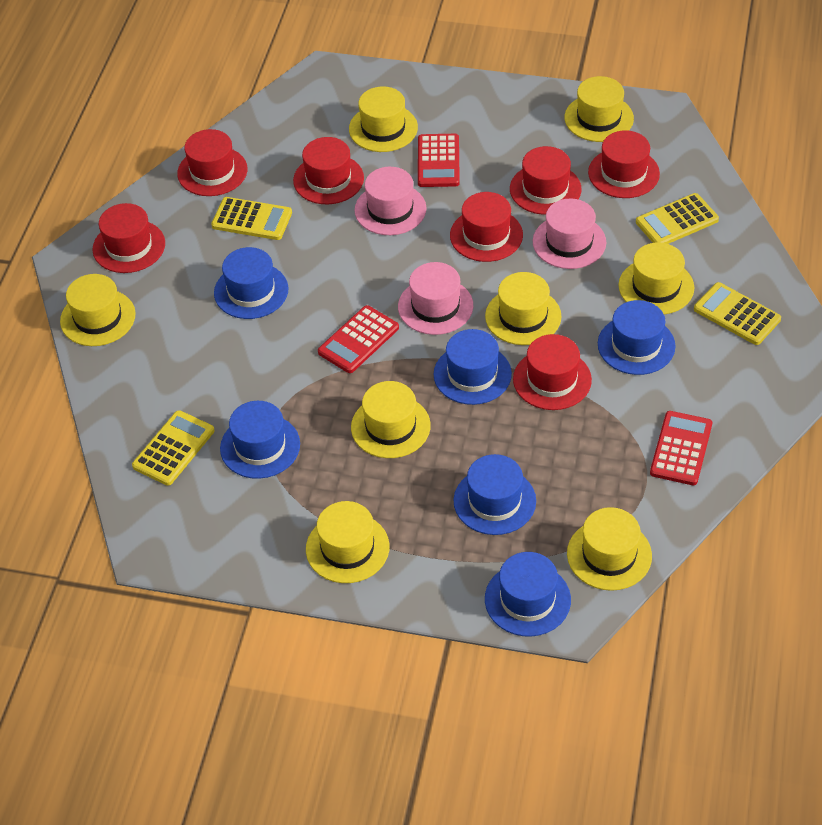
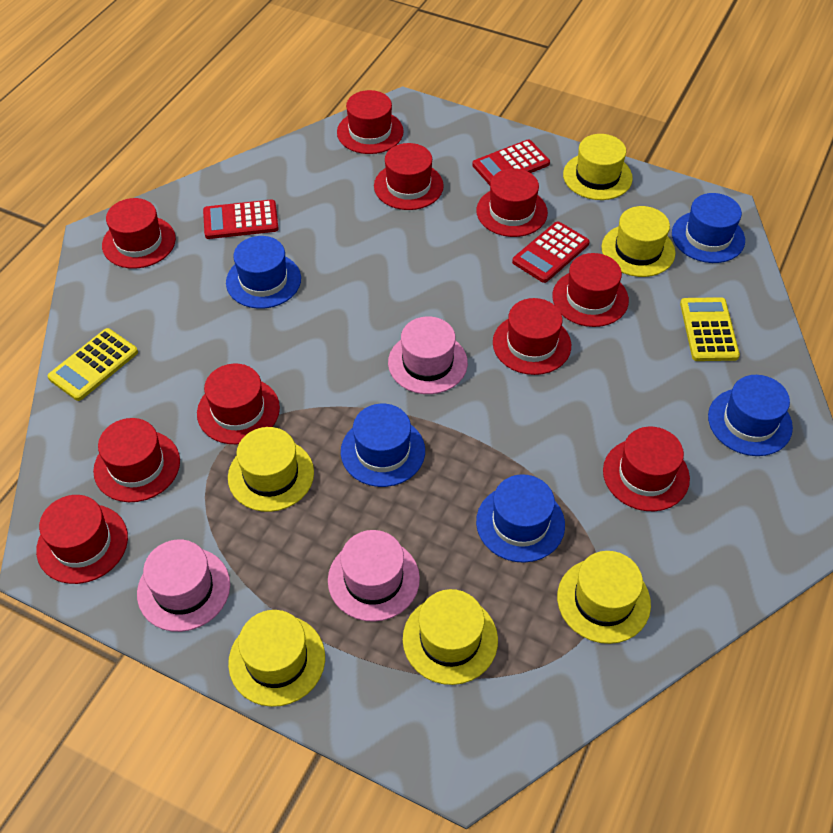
blue hat: [214,247,288,319] [220,401,300,479] [433,329,512,405] [454,454,536,535] [485,552,571,637] [598,300,676,375] = 6 -> [226,236,301,309] [341,404,425,487] [476,474,565,563] [672,193,745,263] [708,375,793,456] = 5
red hat: [92,203,165,273] [177,129,248,196] [293,137,364,204] [450,192,523,262] [510,146,581,215] [513,334,592,410] [588,130,660,198] = 7 -> [36,495,128,584] [93,418,180,502] [102,198,176,269] [197,364,280,444] [337,90,404,154] [374,143,444,210] [476,168,548,237] [493,298,571,375] [552,253,629,327] [603,427,690,511] = 10
yellow calculator: [132,410,214,486] [211,197,292,240] [636,193,719,244] [694,282,781,345] = 4 -> [48,328,138,401] [680,297,740,361] = 2
yellow hat: [60,274,136,346] [306,501,390,583] [349,87,418,152] [351,381,431,458] [485,272,562,345] [564,76,634,142] [567,507,652,591] [619,242,694,315] = 8 -> [228,427,314,512] [228,610,325,707] [403,589,498,685] [557,551,651,644] [563,134,633,200] [601,206,675,277] = 6

